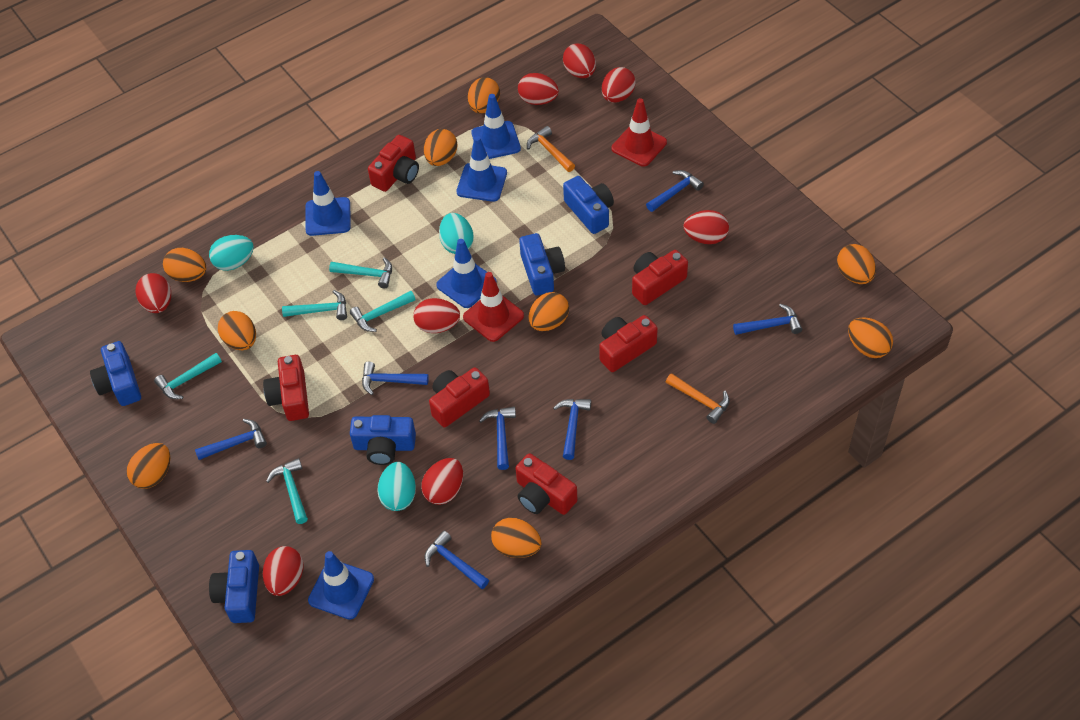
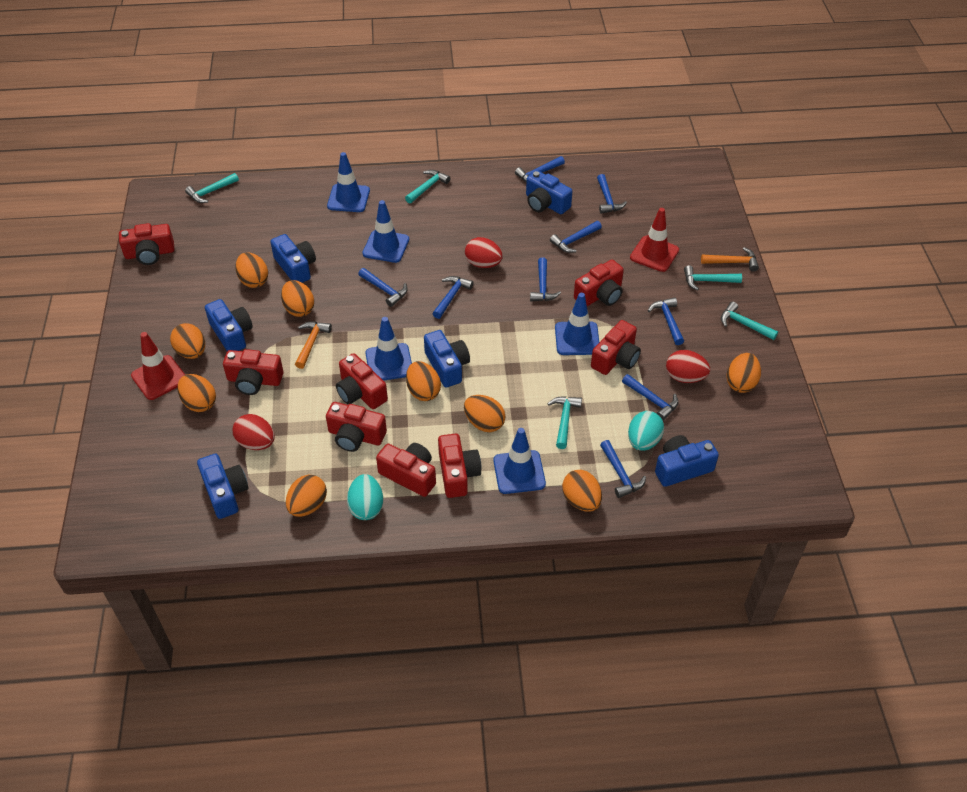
blue camera: [90,341,141,406] [209,550,259,623] [350,415,416,465] [519,233,565,296] [563,176,614,234] = 5 -> [197,453,248,519] [205,299,253,351] [270,234,316,283] [424,330,470,388] [526,170,573,214] [655,435,719,487] = 6
blue hammer: [195,419,267,460] [362,362,429,395] [424,531,489,589] [479,407,516,470] [553,399,591,460] [646,170,704,212] [733,304,802,335] = 7 -> [358,268,408,307] [432,276,474,319] [515,156,565,182] [530,257,561,301] [550,221,602,253] [597,174,627,214] [600,440,646,498] [622,374,678,421] [648,297,684,345] = 9
red camera: [263,355,309,421] [368,135,419,192] [429,367,490,427] [515,453,577,515] [599,315,658,372] [632,250,688,305] = 6 -> [119,223,174,265] [223,349,284,395] [326,402,387,452] [336,353,388,409] [376,443,436,497] [438,433,481,498] [574,260,624,306] [591,320,641,375] = 8
red egg: [136,273,171,313] [263,546,303,596] [413,298,460,333] [421,458,463,505] [518,73,559,105] [563,43,596,78] [602,67,635,103] [683,210,729,244] = 8 -> [233,414,275,450] [465,237,503,268] [666,350,710,383] = 3
turquoise egg: [209,235,254,271] [377,462,416,511] [439,213,474,254] = 3 -> [347,474,383,520] [628,411,664,451] = 2

